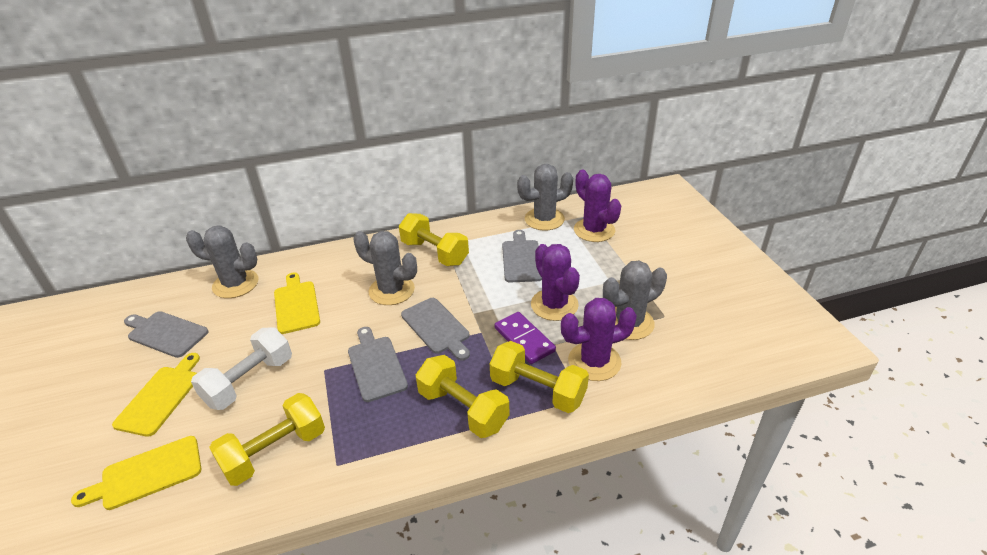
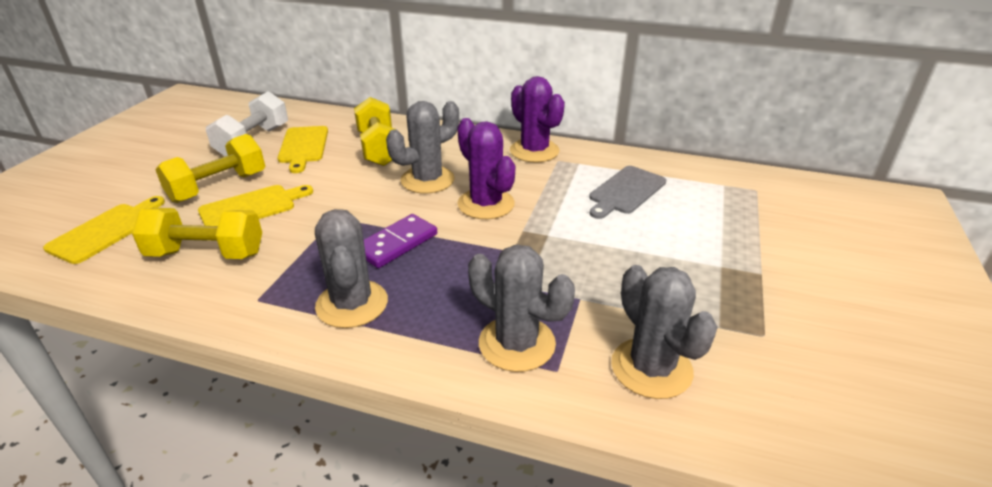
grey cutting board: [124,311,209,358] [348,327,408,402] [401,298,470,361] [502,230,542,282] = 4 -> [589,166,666,219] = 1
purple cactus: [531,244,580,321] [561,298,637,381] [574,170,621,242] = 3 -> [457,118,515,219] [510,76,565,163] = 2
yellow dumbbell: [209,393,325,486] [399,213,469,266] [416,355,509,438] [490,341,589,413] = 4 -> [132,208,262,259] [155,134,265,203] [354,97,397,166] = 3

